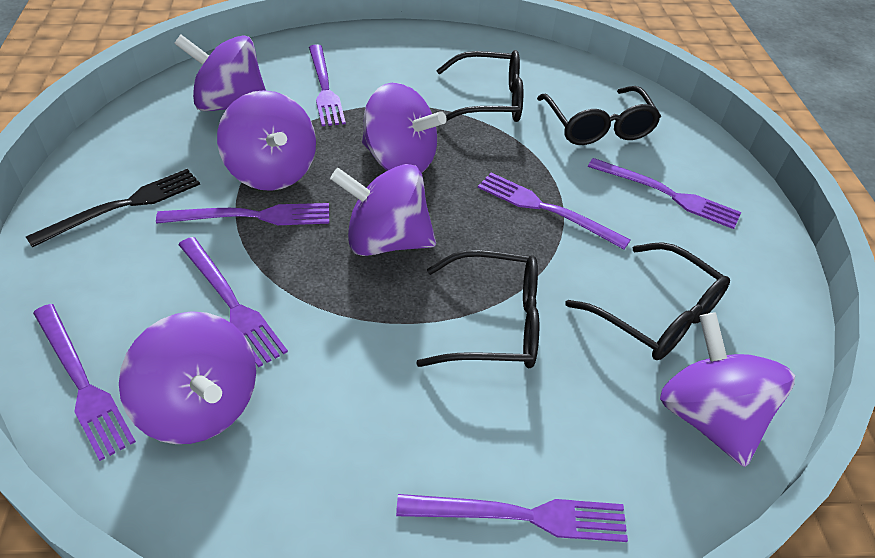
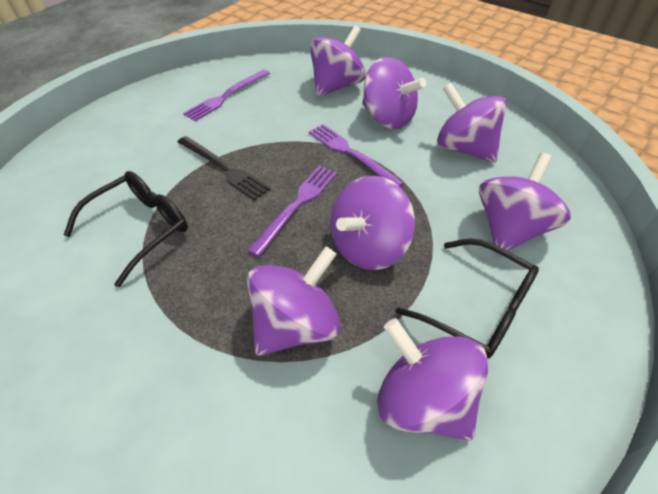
black glasses: [416,250,539,368] [436,50,523,122] [537,86,661,145] [565,242,730,360] = 4 -> [64,171,188,287] [395,239,539,358] = 2
purple fork: [33,304,136,461] [156,203,329,225] [178,237,288,367] [309,45,346,126] [396,494,628,542] [478,173,631,249] [588,158,741,229] = 7 -> [183,70,270,121] [247,166,337,257] [309,124,404,187] = 3
purple spinning top: [119,311,256,444] [174,35,266,111] [217,90,316,191] [330,164,436,256] [362,83,447,173] [660,312,795,467] = 6 -> [247,246,341,356] [310,26,366,97] [330,176,415,270] [362,57,426,129] [377,318,489,441] [437,83,507,162] [479,153,571,254] = 7

